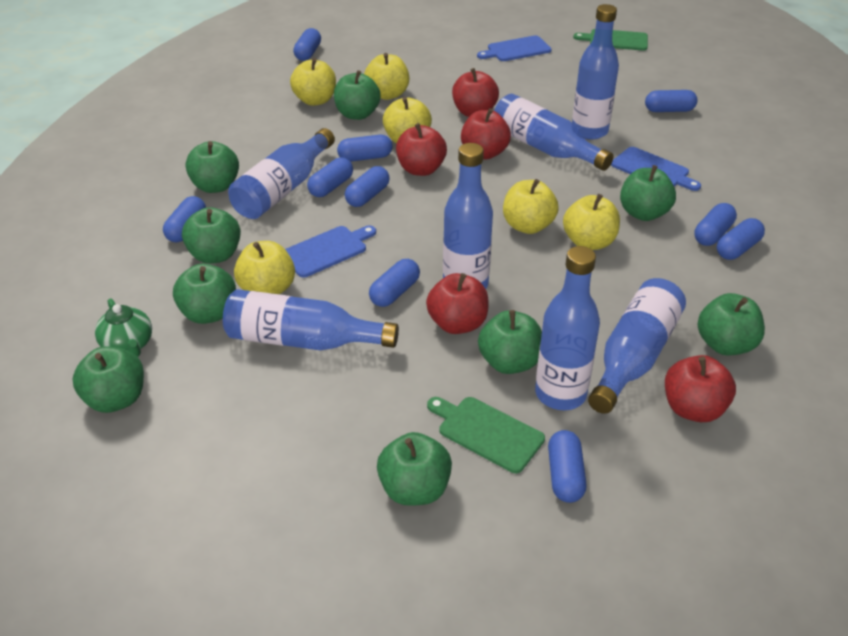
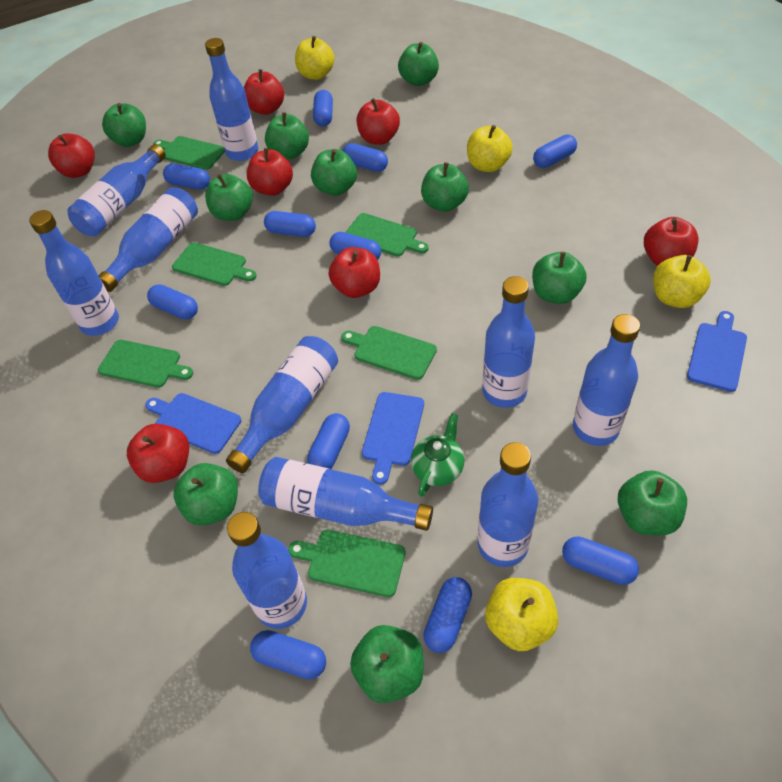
blue bottle: [223,289,399,350] [228,128,335,219] [443,143,493,289] [494,94,614,171] [535,246,600,410] [572,4,619,140] [588,278,686,414] = 7 -> [29,210,119,336] [67,144,166,237] [99,187,198,292] [205,38,258,161] [226,336,338,473] [227,512,307,629] [258,457,433,531] [478,442,538,567] [482,276,535,408] [573,314,640,446] = 10
blue capsule: [163,196,206,242] [293,28,321,61] [307,157,353,197] [337,135,393,162] [345,166,390,207] [369,259,420,307] [548,430,586,503] [645,90,698,112] [694,203,737,246] [717,218,765,260] = 10 -> [147,284,198,319] [163,164,210,190] [250,630,326,680] [264,211,316,237] [307,413,350,469] [313,90,333,126] [330,232,381,260] [343,143,388,172] [423,577,472,653] [533,134,577,168] [562,536,639,585] = 11
green apple: [73,346,144,413] [173,264,236,324] [182,207,241,264] [185,141,239,193] [334,70,381,120] [377,432,452,506] [478,310,542,374] [620,165,676,221] [698,293,765,355] = 9 -> [102,103,146,147] [174,463,238,526] [205,174,253,221] [265,112,309,159] [311,149,357,196] [350,625,424,703] [398,42,439,86] [421,162,469,212] [532,252,587,304] [618,470,687,536] = 10
green cutting board: [427,397,545,473] [573,29,648,51] = 2 -> [98,340,193,388] [153,136,225,170] [172,242,256,286] [288,530,405,597] [341,326,437,380] [345,213,429,257] = 6
red apple: [396,123,447,176] [426,273,489,334] [452,68,499,117] [461,108,511,159] [665,355,736,422] = 5 -> [48,133,95,178] [127,424,189,483] [244,69,284,115] [247,148,293,196] [329,247,380,298] [357,98,400,145] [644,217,698,266] = 7
yellow apple: [234,241,295,294] [290,58,336,106] [364,53,409,100] [383,97,432,143] [503,179,559,234] [563,194,620,250] = 6 -> [295,36,335,80] [467,125,513,172] [485,578,558,651] [653,255,711,308] = 4

